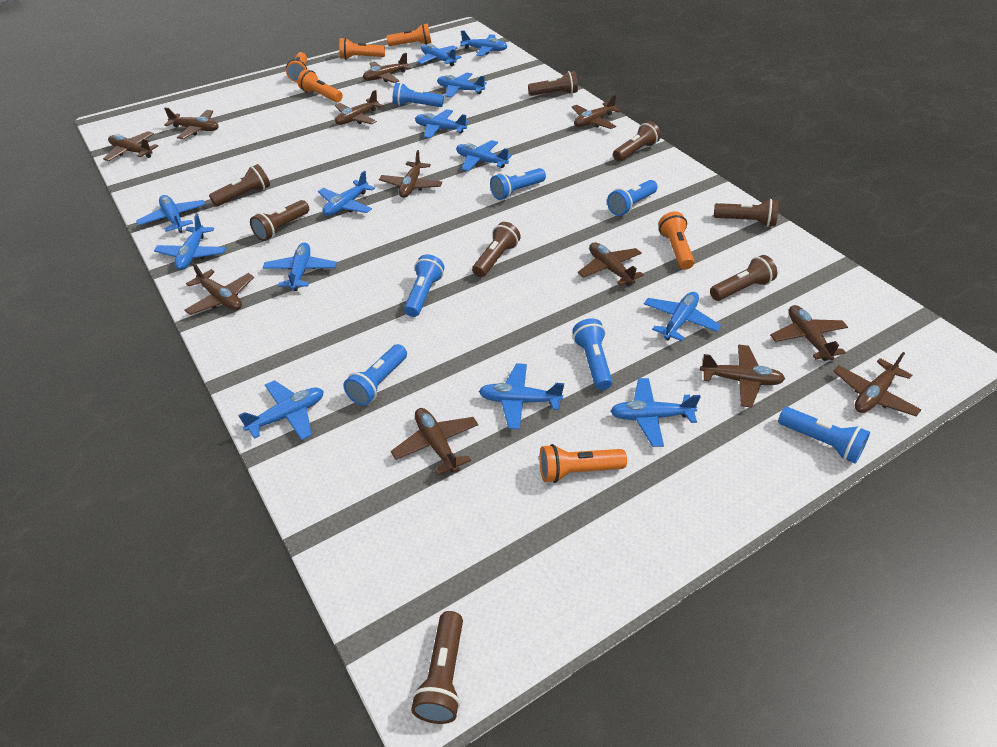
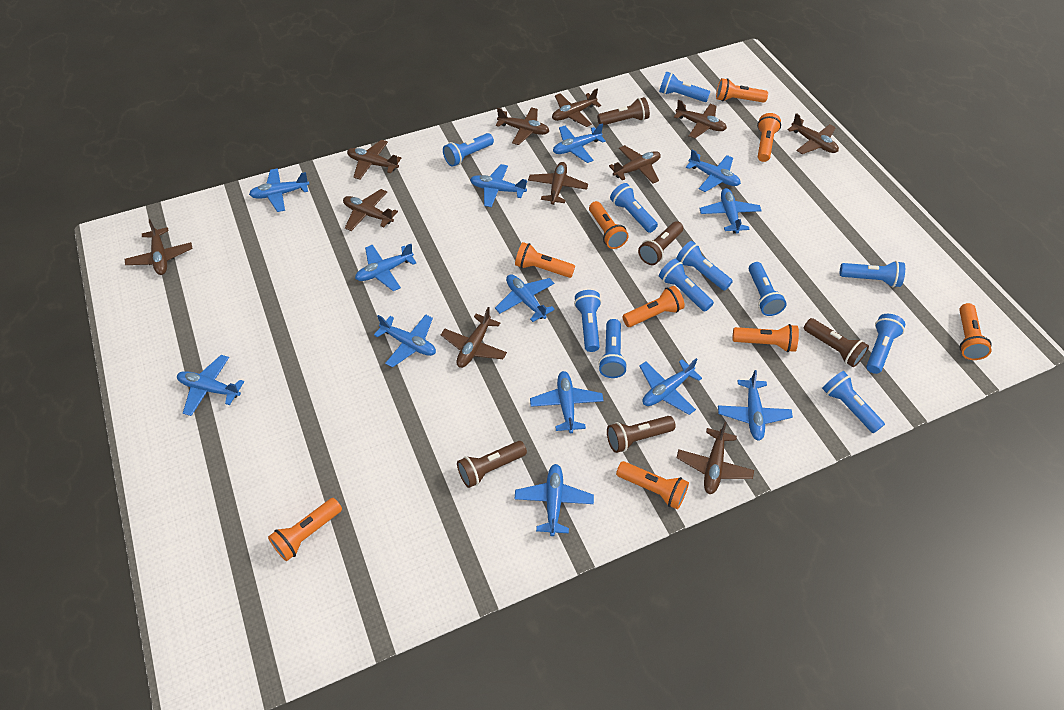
blue flashlight: [343,344,407,406] [393,83,444,107] [404,254,444,317] [490,168,546,200] [573,318,613,390] [607,180,658,216] [778,407,870,464] = 7 -> [443,133,494,167] [574,290,601,352] [598,319,627,378] [610,183,658,233] [659,71,710,102] [659,259,714,312] [676,241,733,291] [749,262,787,316] [822,371,885,433] [840,261,905,287] [866,314,905,374] = 11
brown flashlight: [209,164,270,206] [250,200,309,241] [411,611,463,724] [472,222,521,277] [528,71,578,96] [613,121,661,162] [710,255,777,301] [714,199,779,227] = 8 -> [457,441,527,488] [597,97,650,125] [607,416,676,453] [638,221,683,265] [804,318,869,367] = 5
brown plane: [103,131,158,161] [164,107,219,139] [185,263,254,315] [335,90,383,125] [363,53,411,83] [379,150,442,198] [391,408,478,476] [572,94,621,129] [578,242,644,286] [700,344,785,408] [770,305,848,361] [833,352,922,416] = 12 -> [124,219,193,275] [343,189,398,231] [347,140,401,179] [441,307,507,368] [496,107,549,145] [528,162,588,205] [552,89,601,127] [609,145,661,183] [674,100,727,139] [677,422,754,494] [788,113,839,154] = 11
orange flashlight: [286,52,307,82] [298,69,343,102] [339,38,385,60] [386,24,431,46] [539,444,627,483] [658,212,694,270] = 6 -> [268,498,342,561] [515,242,575,278] [589,201,629,249] [616,461,689,510] [623,286,685,327] [716,78,768,103] [733,324,799,352] [757,113,781,162] [959,303,992,360] = 9

